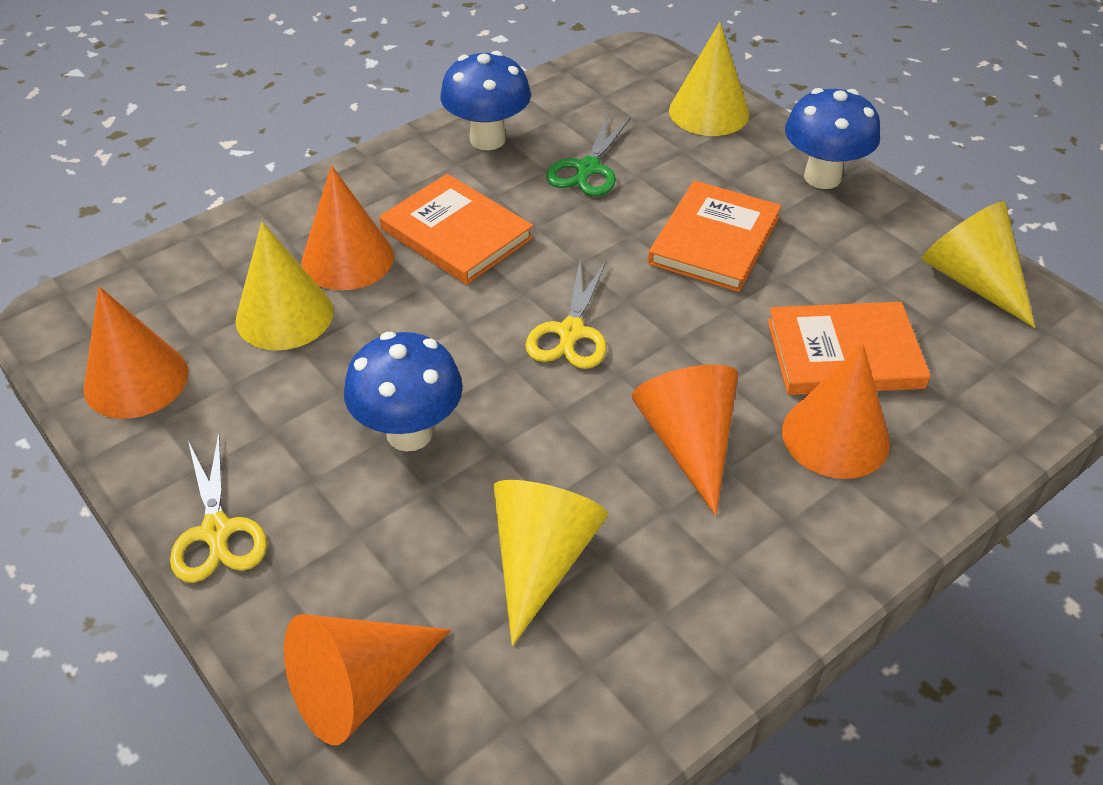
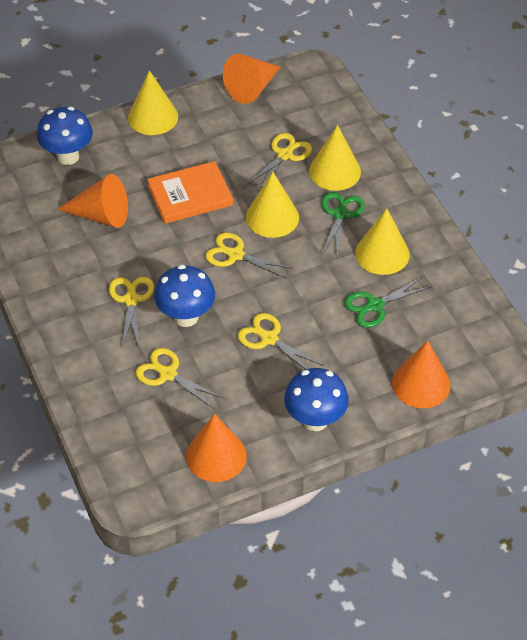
green scissors: [546,114,631,196] = 1 -> [321,192,365,256] [344,277,432,328] = 2
orange book: [379,174,533,285] [648,181,782,292] [767,302,931,395] = 3 -> [147,161,233,224] = 1
orange cone: [84,286,188,419] [284,614,451,745] [301,165,394,290] [631,364,738,516] [782,343,890,479] = 5 -> [57,174,128,228] [186,414,247,482] [223,54,281,104] [392,340,451,408] = 4
yellow scissors: [170,433,267,583] [526,261,607,369] = 2 -> [109,277,154,348] [136,348,225,409] [206,232,294,279] [238,313,324,369] [246,133,312,191] = 5

